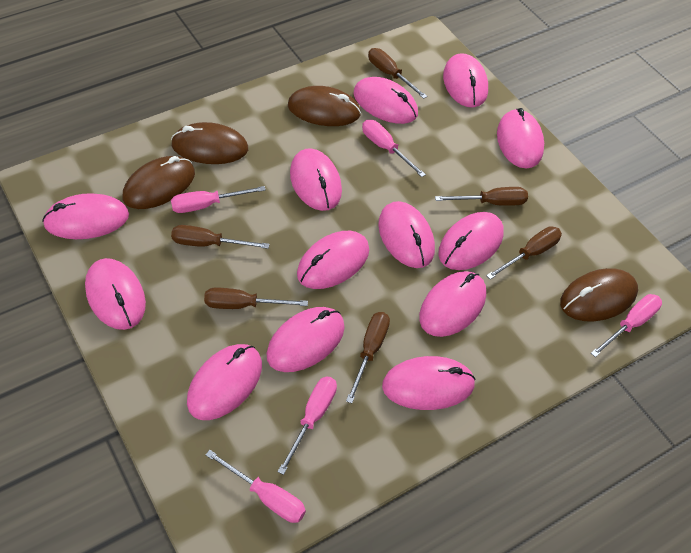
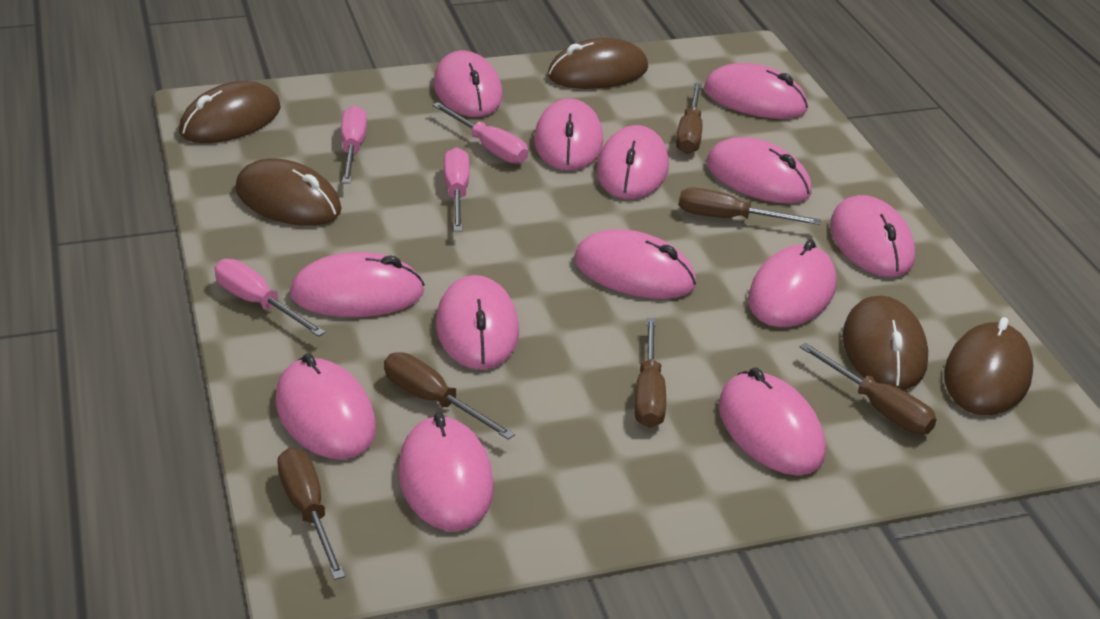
brown mouse: [123,156,195,209] [171,122,248,164] [288,86,361,126] [560,268,638,321] = 4 -> [179,81,281,143] [235,158,342,226] [547,38,648,89] [842,295,928,390] [944,317,1033,416] = 5
pink screwdriver: [171,186,266,213] [206,450,306,523] [278,377,337,475] [362,120,426,177] [591,294,662,357] = 5 -> [215,259,326,337] [341,106,367,184] [432,102,528,164] [444,147,469,231] = 4

